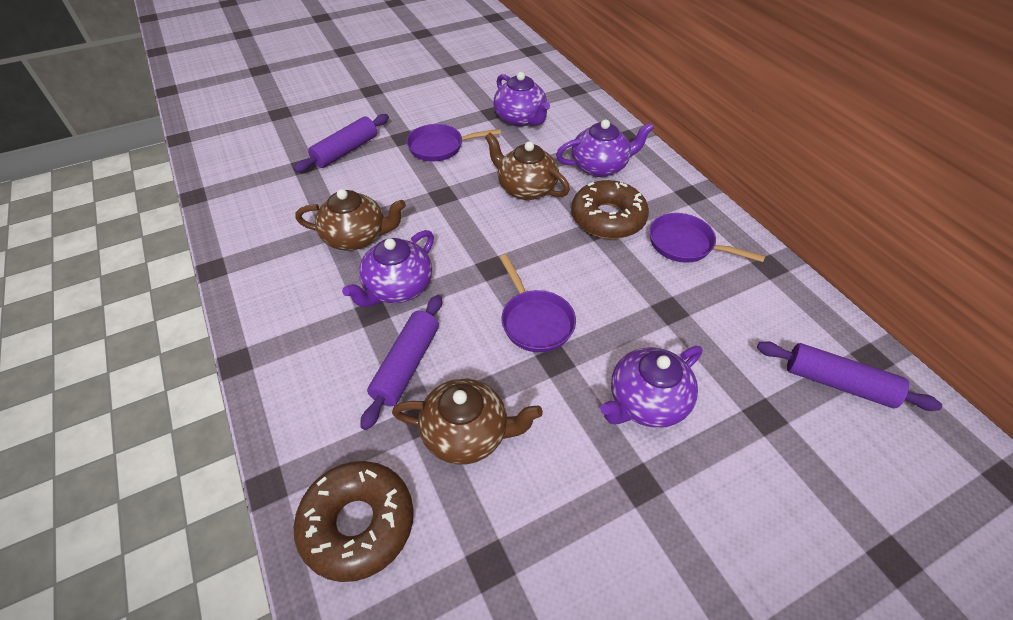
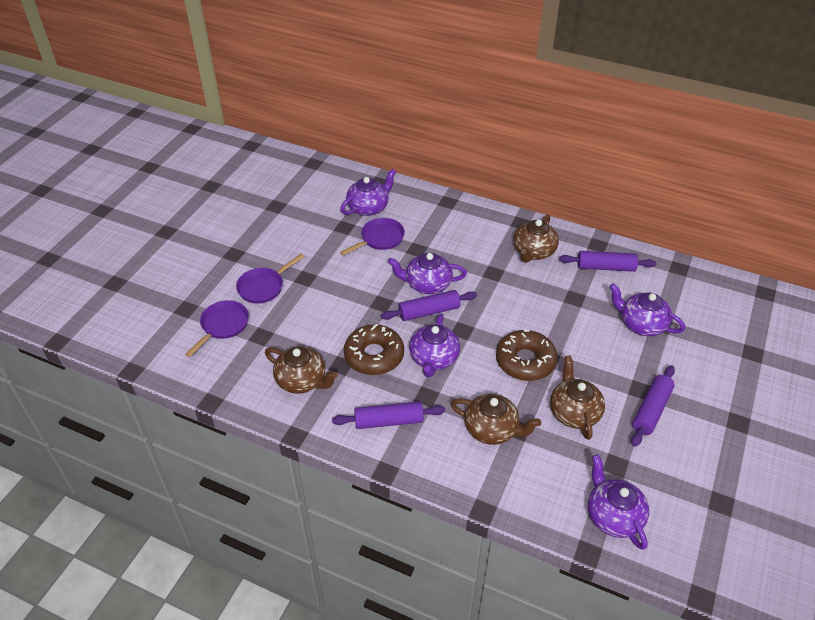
brown teapot: [295,189,406,251] [392,379,543,465] [485,133,570,200] = 3 -> [265,346,338,394] [451,394,541,445] [513,214,559,263] [550,355,605,440] = 4
purple rolling pin: [293,114,389,172] [360,295,442,430] [757,341,942,411] = 3 -> [332,401,445,429] [381,290,477,321] [559,251,656,272] [631,365,675,447] = 4
purple teapot: [342,230,434,307] [493,72,550,126] [556,119,654,177] [600,346,703,428] = 4 -> [340,169,396,216] [388,253,467,294] [409,314,460,378] [588,455,649,550] [609,283,685,336] = 5

